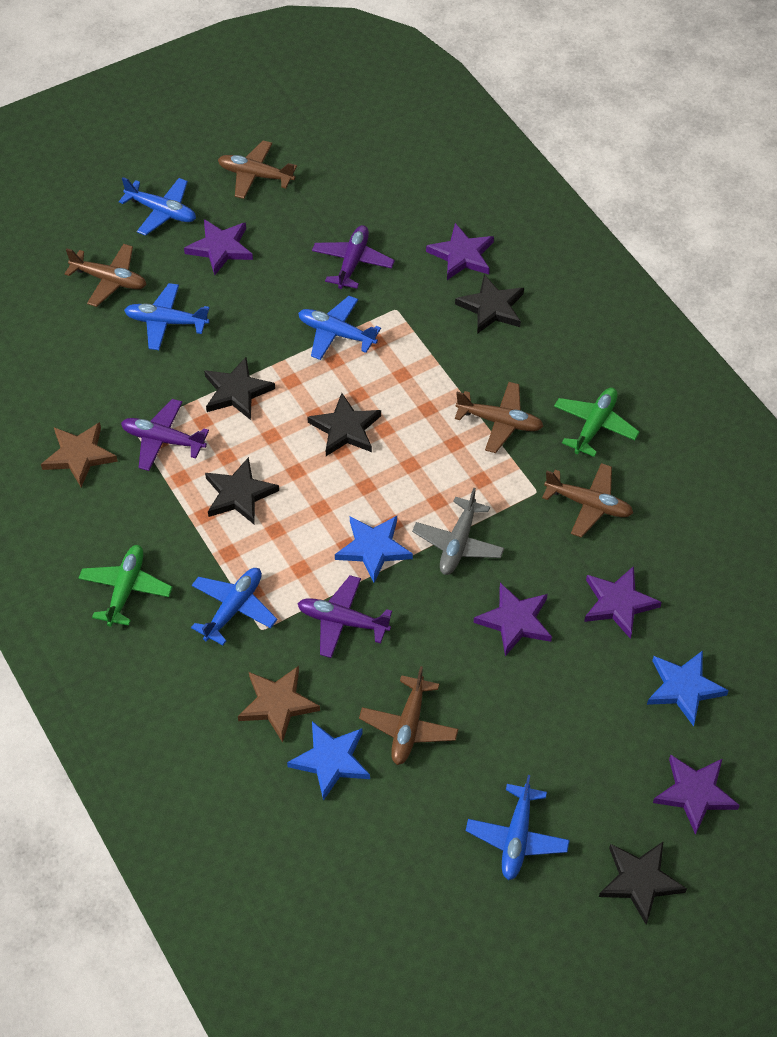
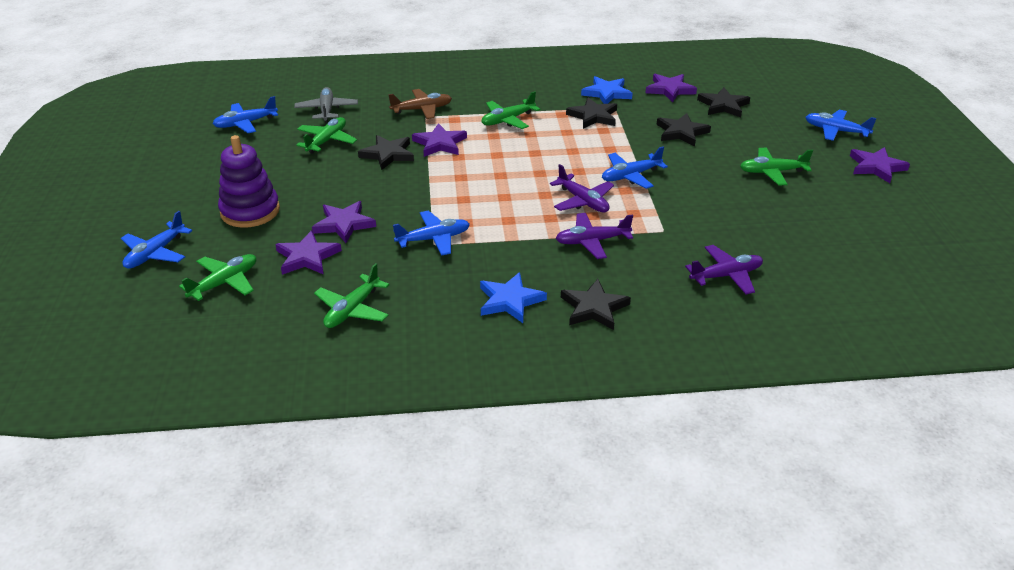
blue star: [287,721,370,801] [335,516,413,583] [647,650,729,727] = 3 -> [480,272,547,323] [581,76,633,104] = 2
brown plane: [65,244,147,307] [218,141,297,199] [359,666,458,765] [455,382,543,453] [542,463,633,538] = 5 -> [388,89,452,119] = 1
brown star: [41,422,118,487] [238,666,320,743] = 2 -> none = 0
green plane: [79,545,173,627] [554,388,640,457] = 2 -> [179,254,256,301] [296,117,357,154] [314,263,389,328] [482,91,540,129] [740,148,813,185] = 5
purple stacking toy: none = 0 -> [218,135,280,228] = 1

